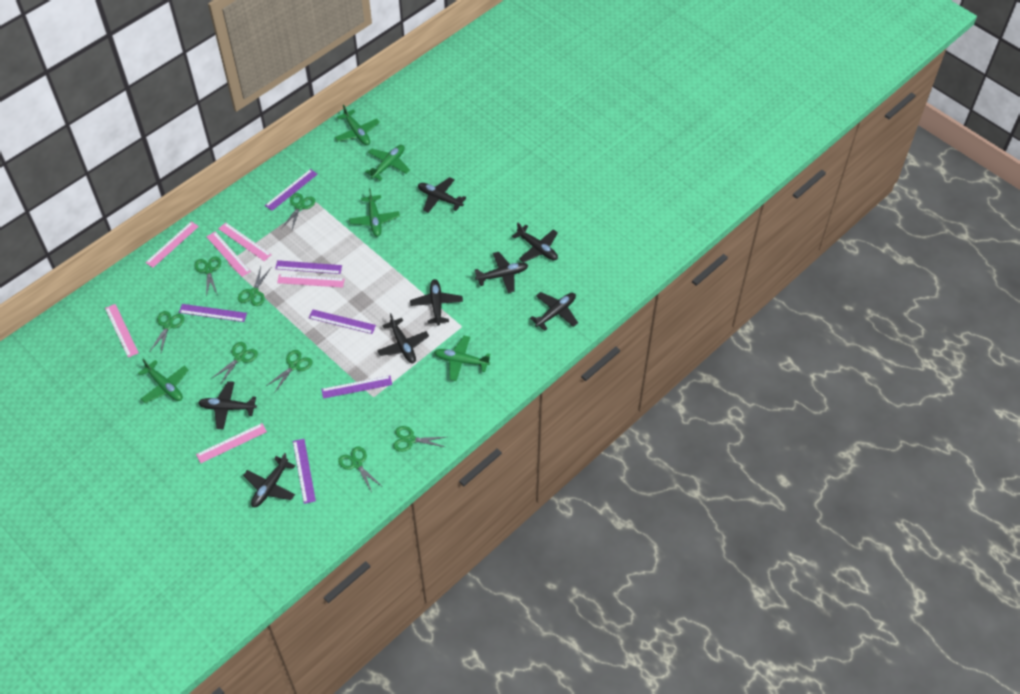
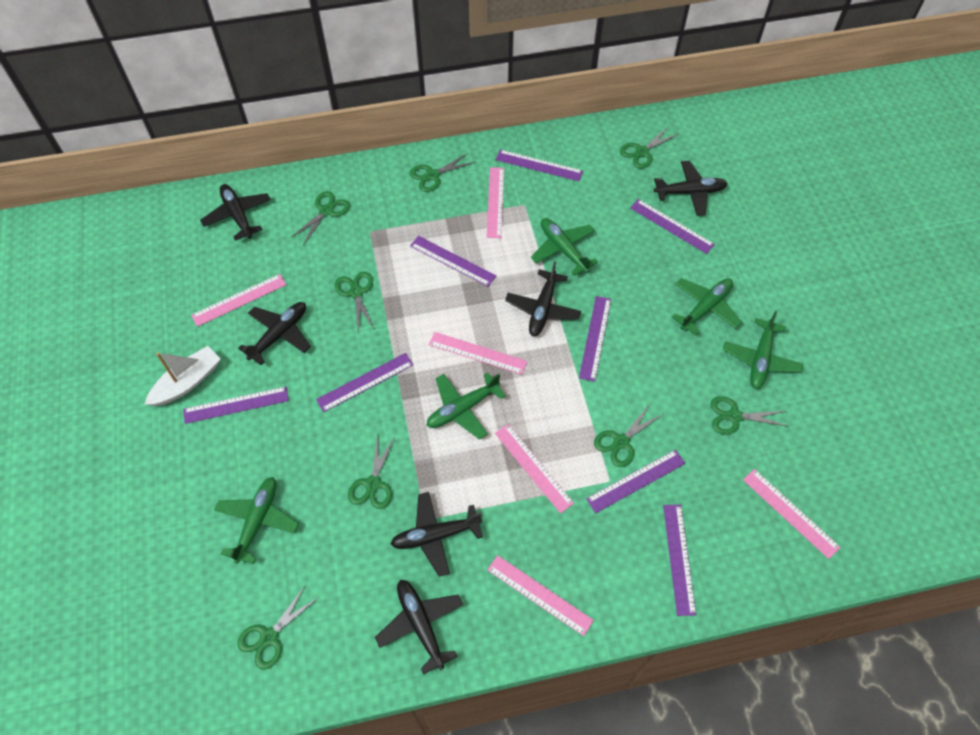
black plane: [198,381,257,430] [243,453,295,507] [377,313,429,363] [410,279,463,326] [418,177,467,213] [475,252,528,293] [512,222,558,263] [530,292,578,331] = 8 -> [200,184,271,241] [238,302,311,365] [375,580,463,675] [391,492,483,577] [505,261,581,336] [654,161,728,216] = 6
purple ruler: [179,304,247,322] [265,169,318,211] [275,260,342,274] [293,439,316,504] [309,309,376,334] [321,375,392,399] = 6 -> [183,386,289,424] [316,353,414,412] [410,236,496,287] [496,150,583,181] [579,296,611,382] [586,450,686,513] [630,199,715,254] [663,505,696,616] = 8
white boat: none = 0 -> [144,346,221,406] = 1

